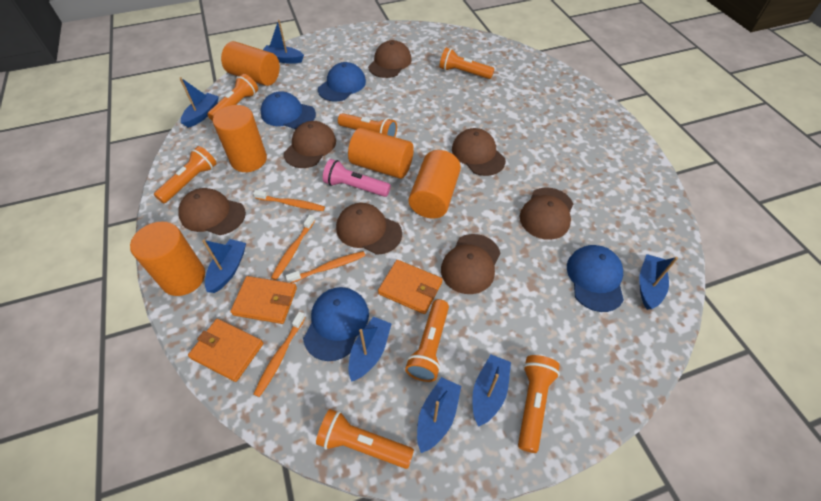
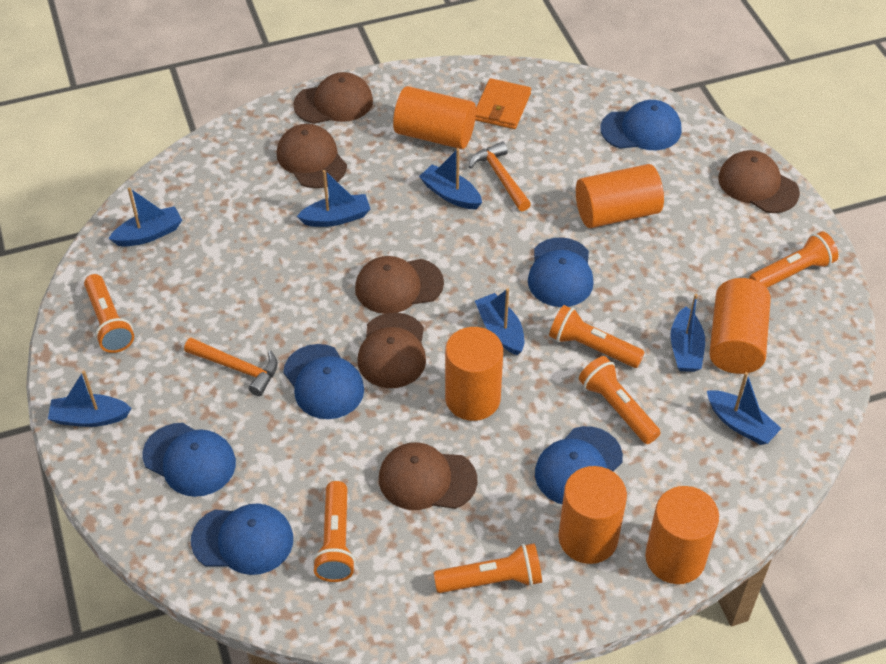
blue cap: [260,92,316,129] [303,287,369,361] [318,62,366,102] [567,245,624,312] = 4 -> [143,423,236,497] [191,504,293,575] [283,344,364,419] [528,237,594,307] [535,426,623,504] [600,100,682,150] = 6
brown cap: [178,188,246,235] [284,121,336,168] [336,203,402,255] [368,40,411,78] [441,234,500,294] [452,128,506,176] [520,188,573,240] = 7 -> [277,124,347,188] [293,72,373,124] [355,256,444,314] [357,312,426,388] [379,442,477,510] [718,150,800,213] = 6
orange cylinder: [130,221,205,296] [213,105,267,172] [221,41,280,86] [348,128,414,179] [409,150,461,219] = 5 -> [393,86,476,149] [445,327,503,421] [558,466,627,564] [576,164,664,228] [645,486,719,584] [709,278,771,374] = 6
orange flashlight: [154,146,217,203] [207,74,258,121] [316,409,414,469] [338,113,397,137] [405,299,449,382] [440,48,494,79] [518,355,560,453] = 7 -> [84,274,134,353] [312,481,356,582] [433,543,542,593] [549,305,645,368] [579,356,661,444] [749,231,838,288] = 6
orange hammer: none = 0 -> [184,338,278,396] [469,142,531,211] = 2
orange toothbrush: [253,190,325,211] [254,311,306,397] [271,215,315,280] [285,251,365,283] = 4 -> none = 0
orange wallet: [188,319,263,382] [230,276,297,324] [378,260,443,314] = 3 -> [475,78,531,129] = 1
pink flashlight: [323,159,391,197] = 1 -> none = 0

